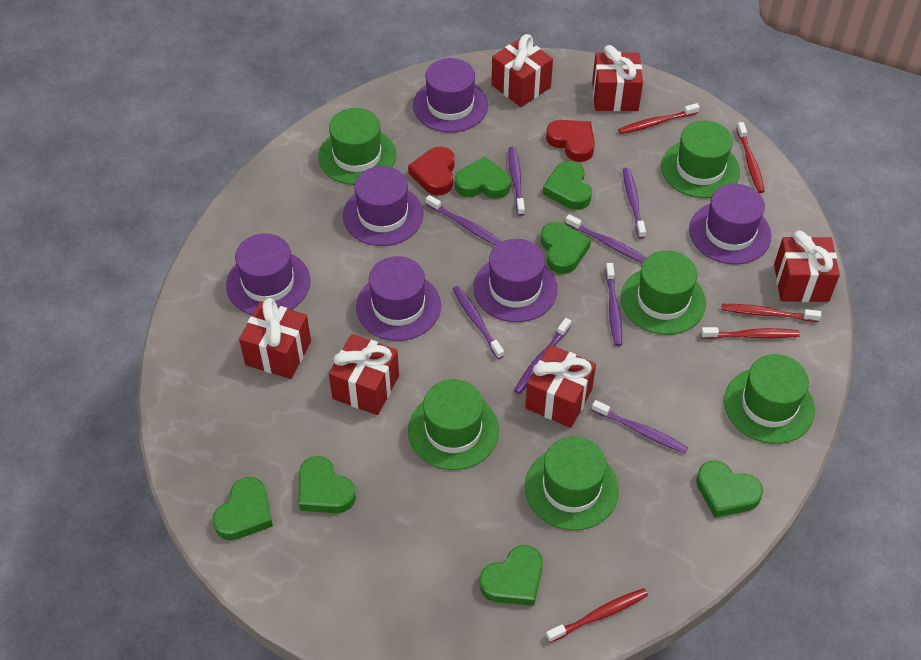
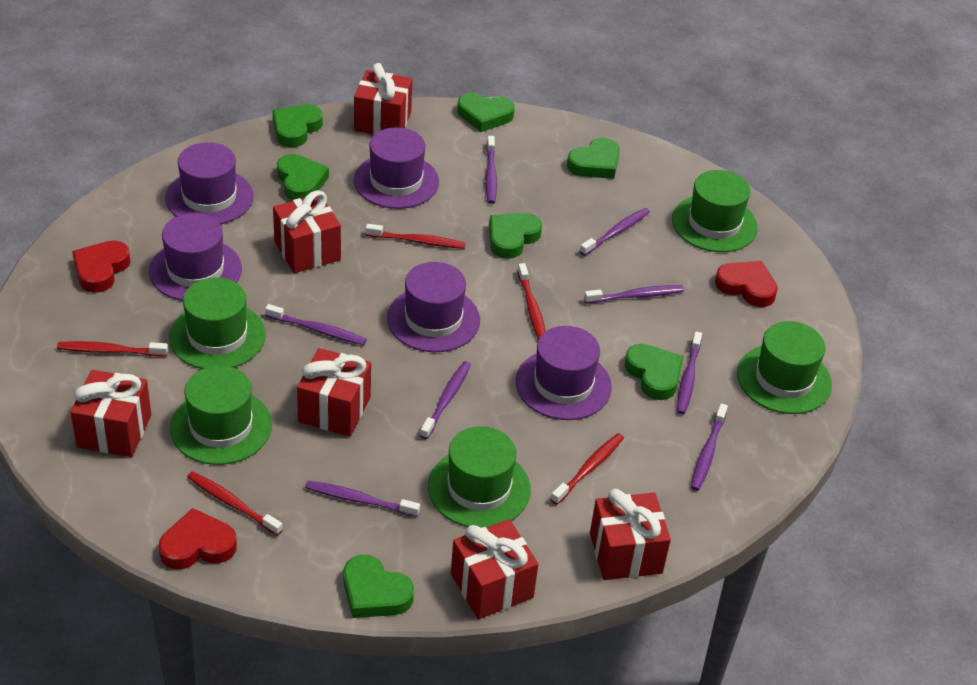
green hat: [318,108,396,185] [408,379,499,470] [525,436,619,531] [621,250,706,335] [661,121,740,198] [724,354,815,444] = 6 -> [169,277,266,369] [170,366,272,465] [428,426,531,528] [672,170,758,252] [737,321,832,414] = 5
purple hat: [226,233,310,315] [343,166,424,246] [356,256,441,341] [413,58,488,132] [473,239,558,322] [689,184,772,264] = 6 -> [149,213,242,301] [165,142,254,224] [354,127,439,209] [387,262,480,352] [516,326,612,420] = 5
red heart: [408,147,455,195] [546,120,595,162] = 2 -> [72,241,130,293] [159,508,237,569] [715,261,778,307] = 3

